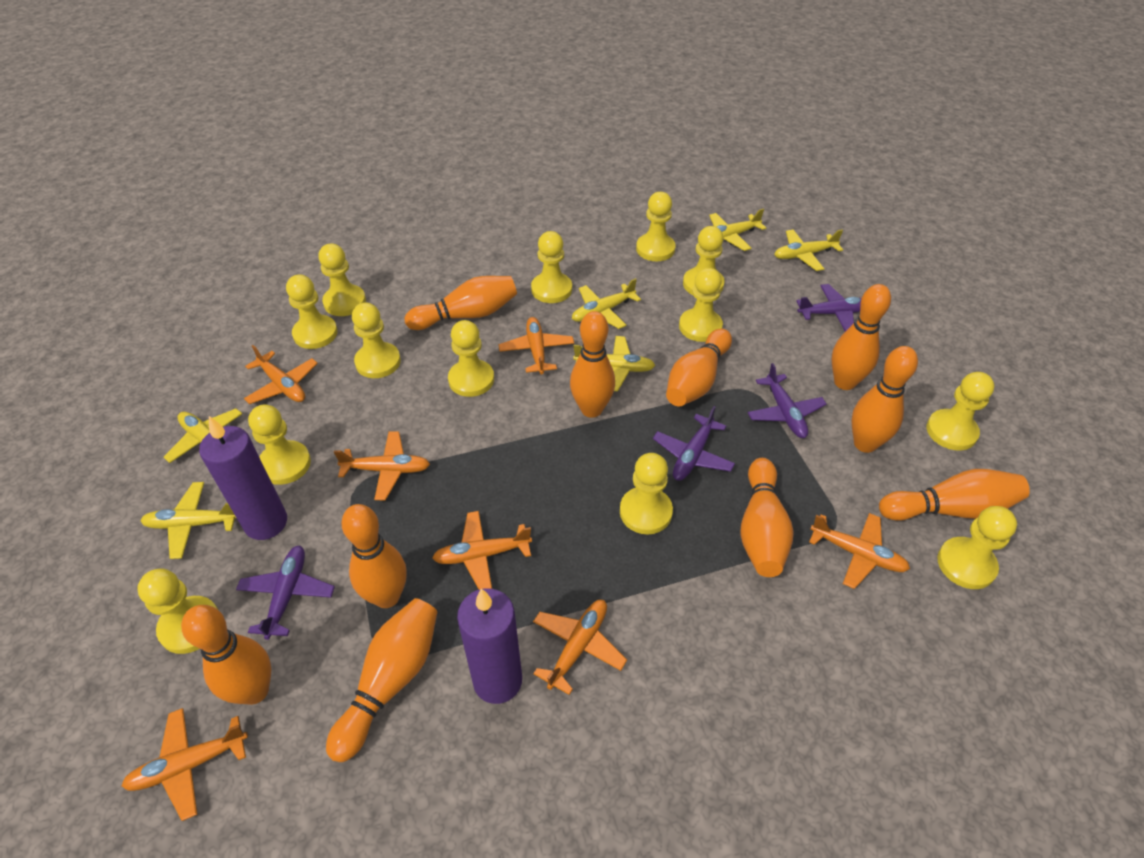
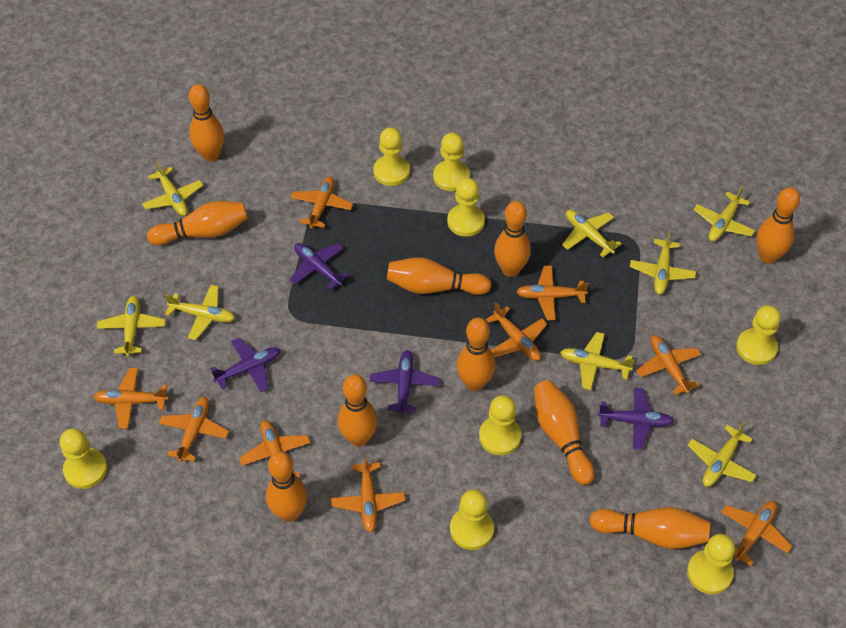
orange plane: [122,708,248,821] [244,345,318,404] [334,431,430,500] [432,511,532,590] [499,317,574,375] [533,600,627,695] [809,513,910,589] = 7 -> [93,368,169,429] [159,397,229,462] [239,420,311,477] [290,176,353,228] [331,454,405,533] [486,303,547,361] [516,266,589,320] [636,335,701,395] [722,501,792,566] = 9
purple candle: [199,416,287,540] [457,588,522,704] = 2 -> none = 0
yellow pawn: [137,568,218,654] [248,405,311,485] [286,275,338,349] [318,243,366,316] [352,303,401,378] [448,320,494,397] [531,231,572,303] [620,453,673,535] [636,192,676,261] [679,268,723,342] [683,226,725,295] [927,372,994,451] [937,506,1017,589] = 13 -> [60,428,107,489] [373,127,410,186] [433,133,470,191] [447,178,485,237] [450,489,494,550] [479,395,521,455] [687,534,735,594] [736,305,781,365] = 8
yellow plane: [140,482,236,559] [164,408,242,463] [572,278,641,329] [573,336,656,392] [709,209,766,251] [774,229,843,271] = 6 -> [97,296,165,356] [142,161,203,216] [165,285,235,340] [560,332,635,390] [562,210,621,257] [630,231,696,295] [688,422,756,487] [694,187,755,242] = 8

